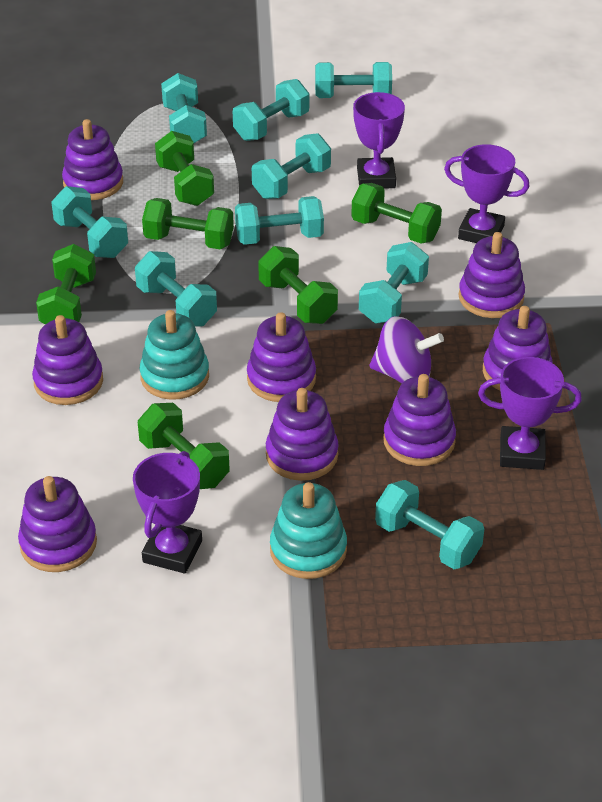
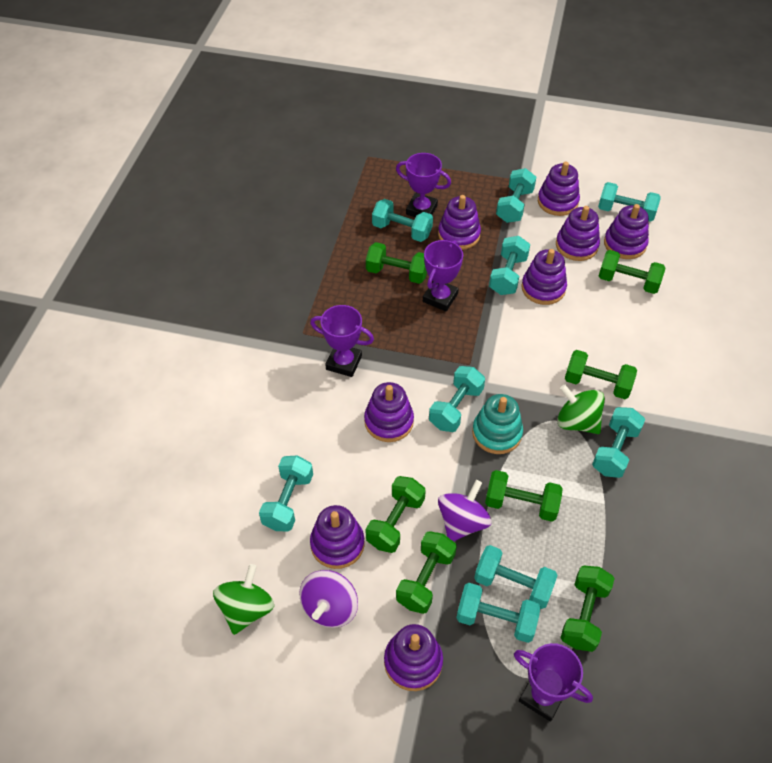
green dumbbell: [36,244,96,324] [138,403,230,489] [142,198,234,249] [155,131,214,206] [258,246,338,324] [351,183,442,244] = 6 -> [365,476,426,553] [366,242,427,284] [396,531,457,614] [485,470,563,522] [561,565,615,652] [565,350,637,399] [599,250,666,294] = 7
green spinning top: none = 0 -> [213,564,274,635] [557,384,605,434] = 2
purple spinning top: [369,316,444,383] = 1 -> [299,570,358,628] [438,480,492,541] = 2
turquoise stacking toy: [140,310,209,400] [270,482,347,579] = 2 -> [472,394,523,454] = 1

